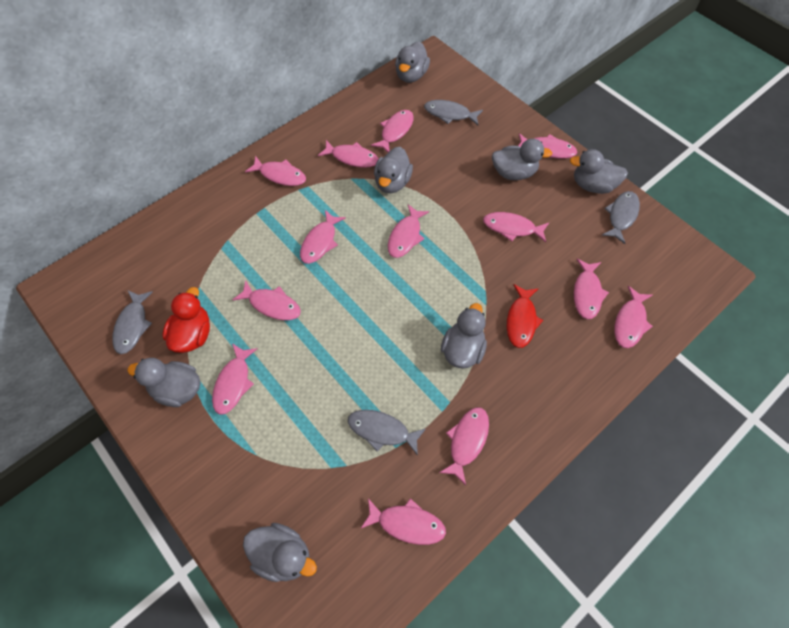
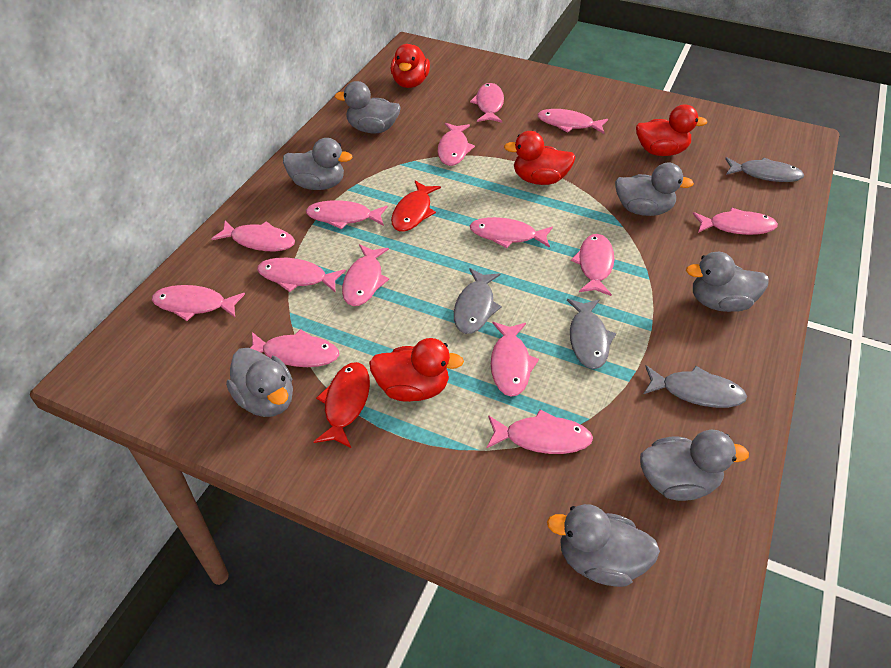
pink fish: [212,343,257,415] [233,280,301,320] [245,156,306,186] [300,210,346,264] [318,140,379,168] [360,498,446,545] [371,110,414,152] [388,204,429,258] [439,407,489,485] [483,212,549,242] [518,133,577,159] [574,259,609,319] [614,286,653,348] = 13 -> [152,285,245,321] [211,220,295,251] [250,329,339,367] [257,258,346,293] [306,200,388,229] [342,244,389,306] [438,123,475,166] [470,83,504,123] [470,217,553,248] [487,409,593,454] [491,322,539,397] [537,109,608,134] [571,234,615,296] [693,208,778,235] = 14
red duck: [162,287,210,353] = 1 -> [369,338,464,402] [391,44,430,88] [504,131,576,185] [636,104,707,156] = 4
red fish: [507,284,543,348] = 1 -> [314,362,370,448] [391,181,441,232] = 2

